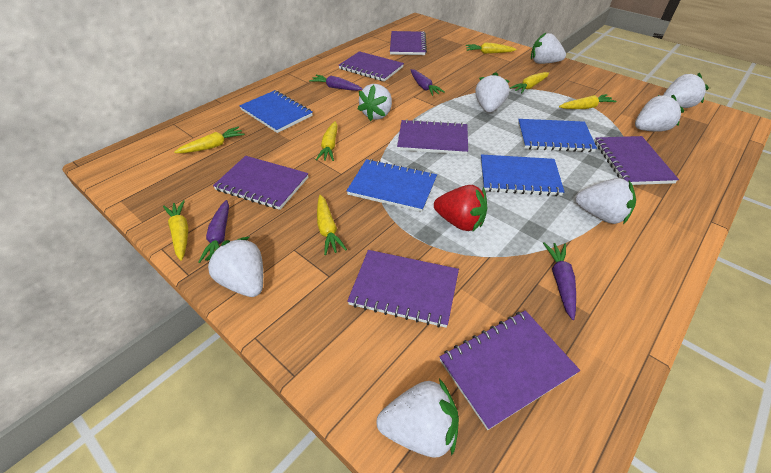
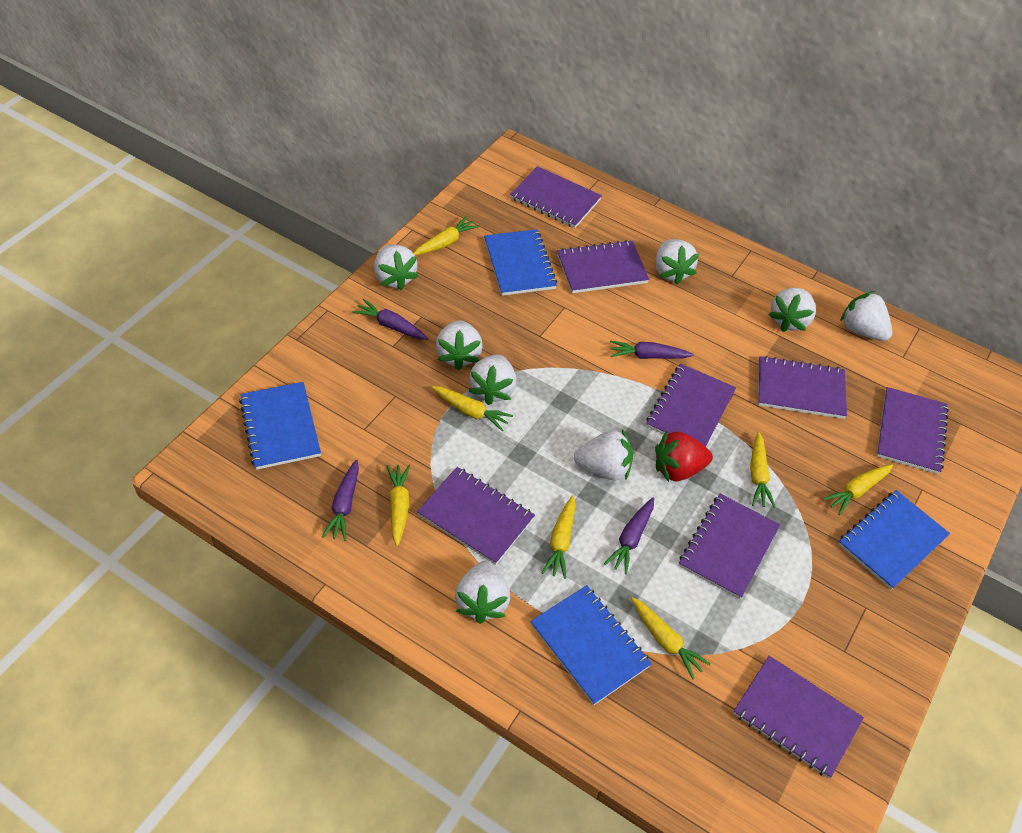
purple notebook: [213,156,309,210] [338,51,404,82] [347,250,459,328] [390,31,427,55] [397,119,468,155] [440,310,580,430] [595,136,679,185] = 7 -> [417,467,535,565] [510,166,602,228] [557,240,649,293] [646,364,736,447] [679,494,780,599] [733,656,864,779] [758,356,847,419] [876,387,949,474] = 8

